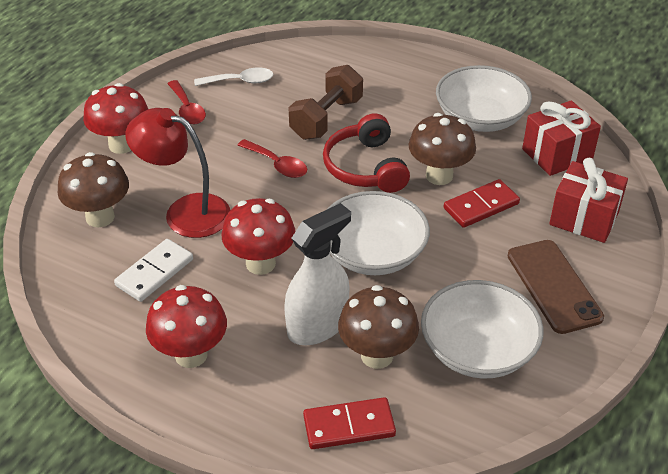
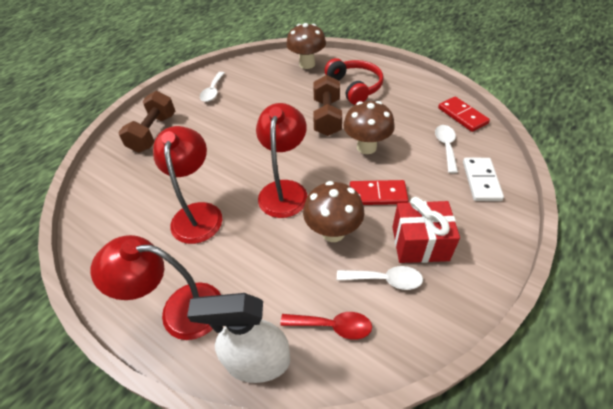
brown dumbbell: [289,65,363,140] = 1 -> [118,91,175,153] [313,75,342,136] = 2
brown phone: [508,240,604,334] = 1 -> none = 0
red gift: [522,100,601,176] [549,158,628,243] = 2 -> [392,197,460,263] = 1
red lamp: [126,108,230,238] = 1 -> [91,235,221,340] [153,126,222,244] [256,103,308,218] = 3
red mushroom: [83,83,148,154] [146,285,227,368] [222,198,295,275] = 3 -> none = 0
red spoon: [167,80,206,124] [238,139,307,178] = 2 -> [280,312,372,339] = 1
white bowl: [327,191,430,275] [421,280,543,379] [436,65,532,132] = 3 -> none = 0
white spoon: [194,67,273,86] = 1 -> [200,72,225,102] [337,266,423,290] [435,125,458,173] = 3

